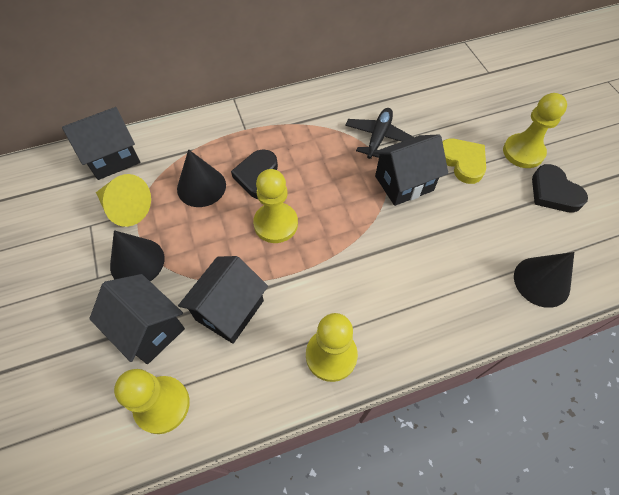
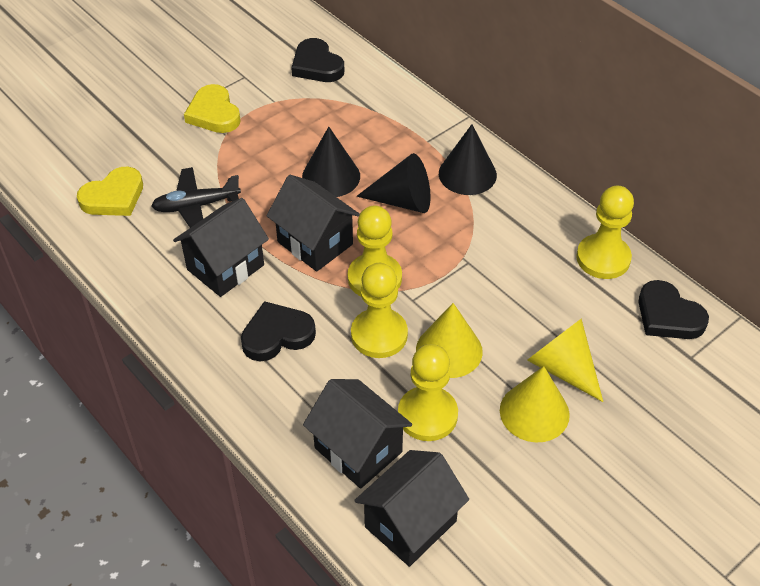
black heart: [231,149,278,199] [532,164,588,212] = 2 -> [241,301,316,361] [292,38,344,82] [638,280,709,339] = 3
yellow cone: [96,174,151,227] = 1 -> [416,303,483,378] [500,366,570,442] [527,318,603,402] = 3
yellow heart: [442,139,486,184] = 1 -> [77,167,143,216] [184,84,241,133] = 2

